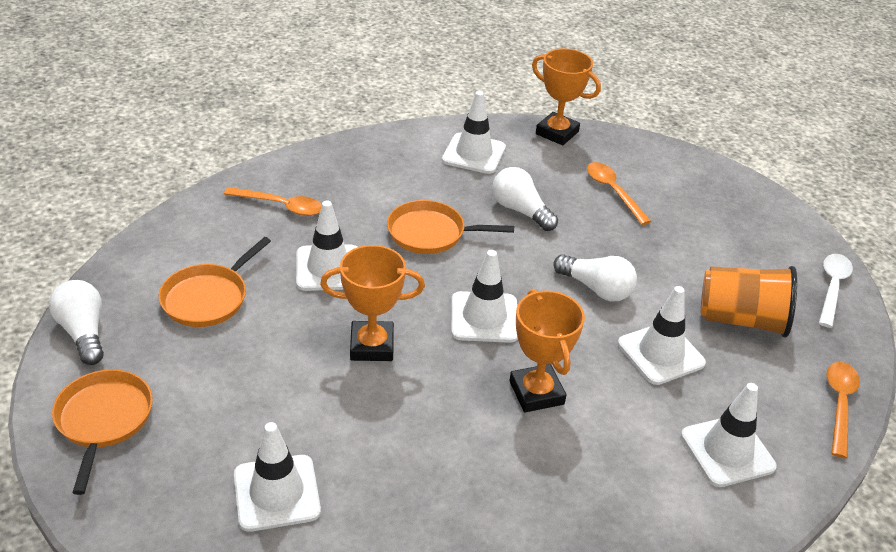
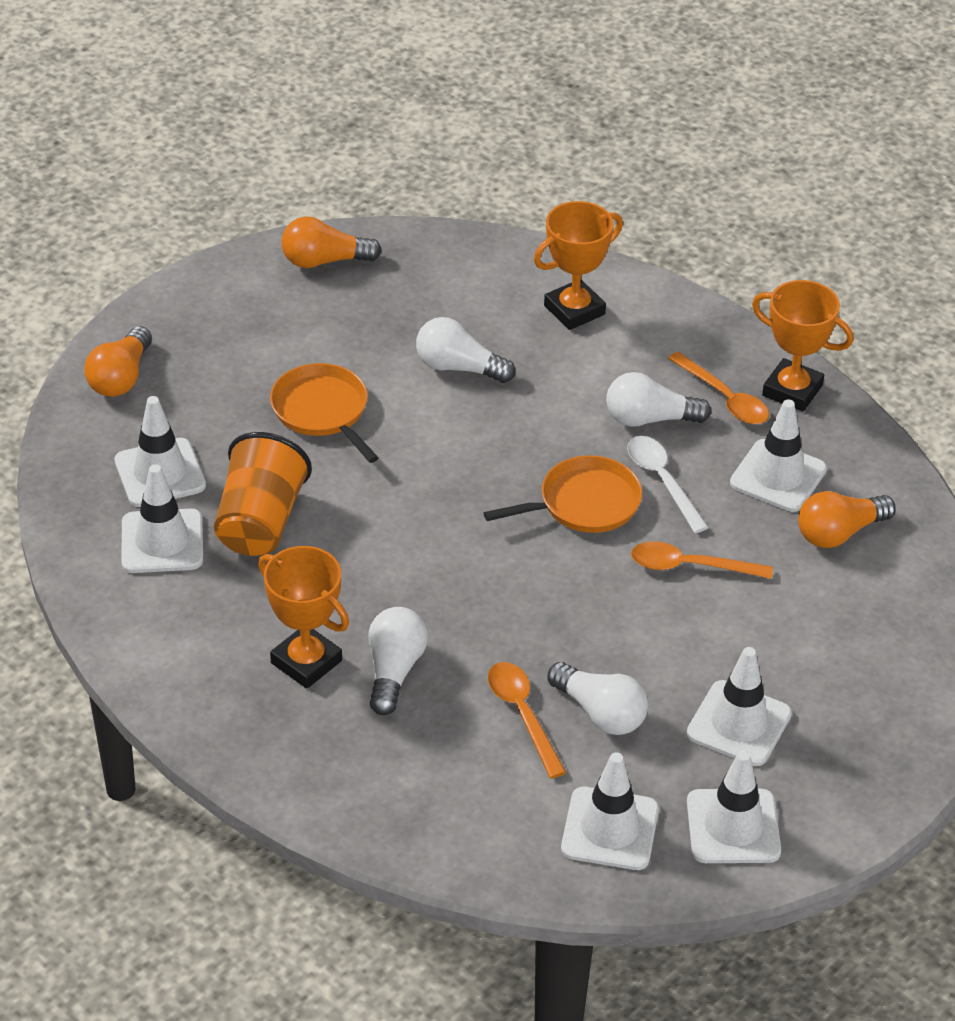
orange light bulb: none = 0 -> [84,326,152,397] [281,216,382,268] [798,491,896,548] = 3
orange pan: [52,369,153,495] [159,237,271,327] [387,200,514,254] = 3 -> [270,363,379,463] [484,455,642,533] = 2
white light bulb: [49,280,104,365] [492,167,558,231] [553,254,637,302] = 3 -> [368,607,428,715] [416,317,515,383] [548,662,648,735] [606,372,712,427] = 4

